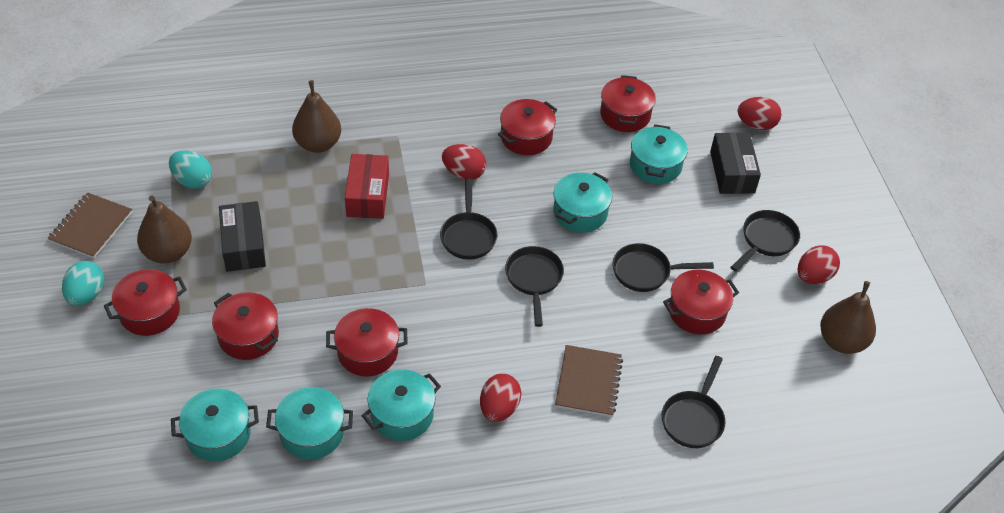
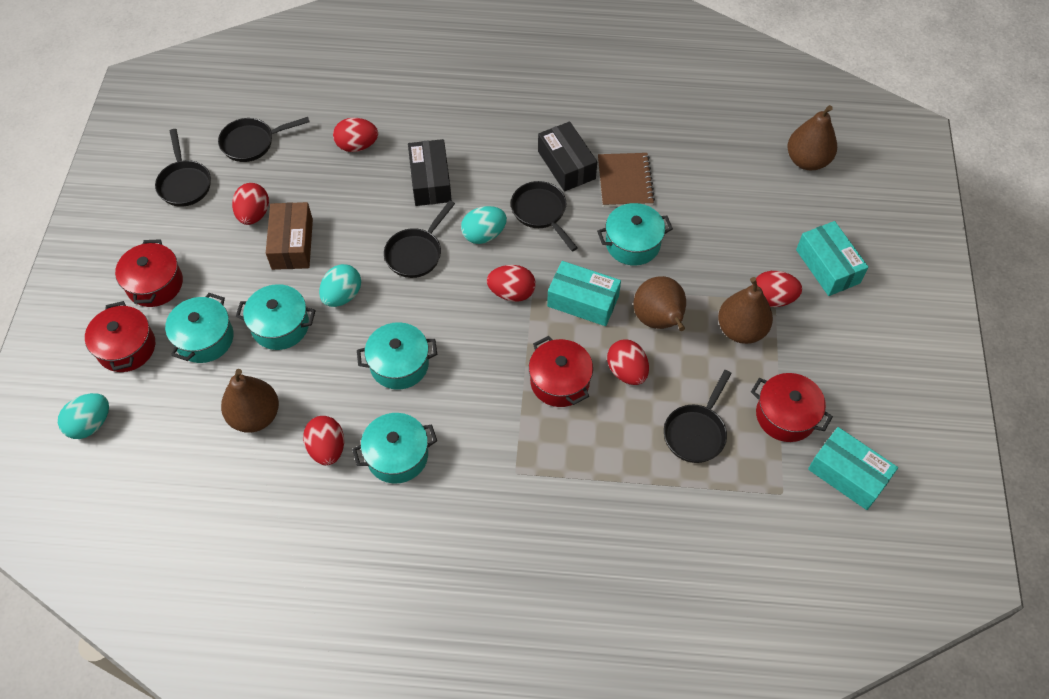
brown box: none = 0 -> [266,202,313,270] = 1
brown notebook: [47,192,132,258] [555,345,623,417] = 2 -> [598,153,655,207] = 1
brown pear: [137,195,192,264] [292,80,341,153] [820,281,876,354] = 3 -> [221,369,279,433] [634,276,686,331] [718,277,773,344] [787,105,837,170] = 4
red box: [345,154,389,219] = 1 -> none = 0
red egg: [442,144,486,180] [480,374,521,422] [737,97,782,130] [798,245,840,284] = 4 -> [232,183,269,225] [303,416,344,465] [333,118,378,152] [487,265,536,302] [607,340,649,385] [752,271,802,307] = 6
red pot: [104,269,187,336] [212,292,279,360] [326,308,408,376] [498,99,557,155] [600,75,656,132] [663,270,739,335] = 6 -> [85,301,155,372] [115,239,183,307] [529,336,593,407] [751,373,833,442] = 4
turquoise box: none = 0 -> [547,261,621,326] [796,221,869,296] [808,427,898,510] = 3
turquoise egg: [62,261,104,306] [169,151,212,189] = 2 -> [58,393,109,439] [319,264,361,307] [461,206,507,244] = 3

